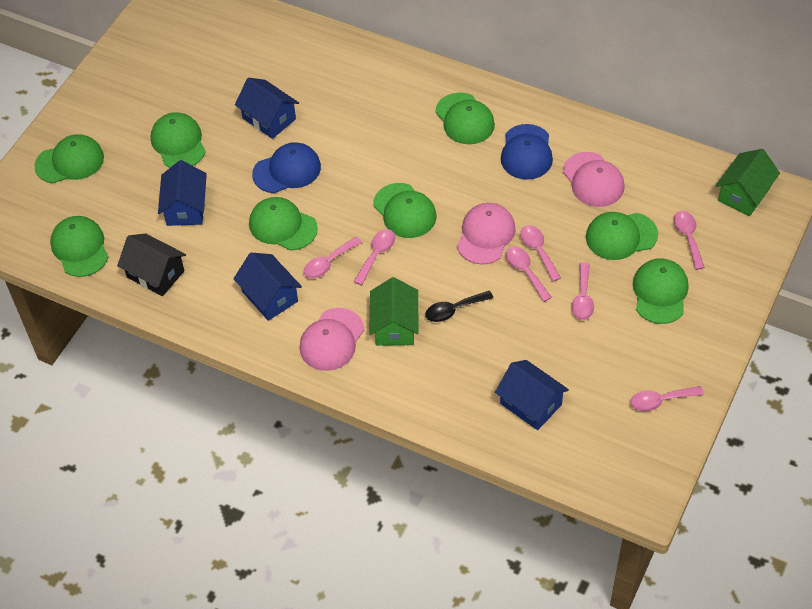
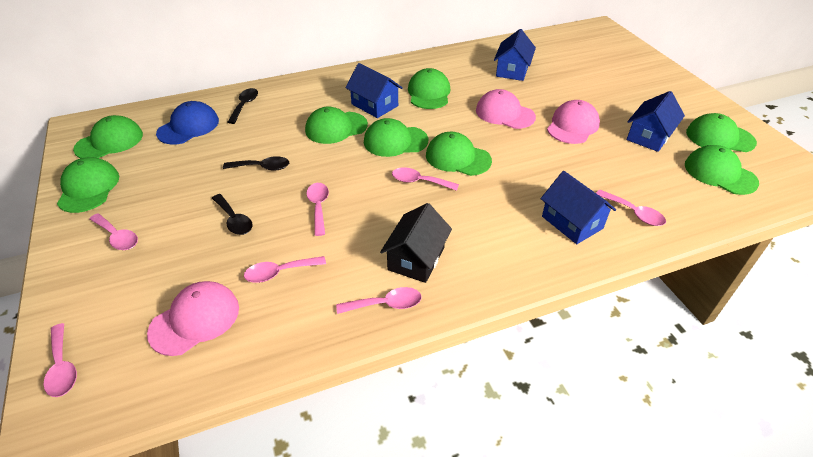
black spoon: [425,291,493,322] = 1 -> [212,194,253,235] [223,156,289,171] [227,88,258,124] = 3
blue cap: [252,142,321,193] [501,124,553,180] = 2 -> [156,101,219,144] = 1
green house: [369,277,418,346] [715,149,780,216] = 2 -> none = 0

